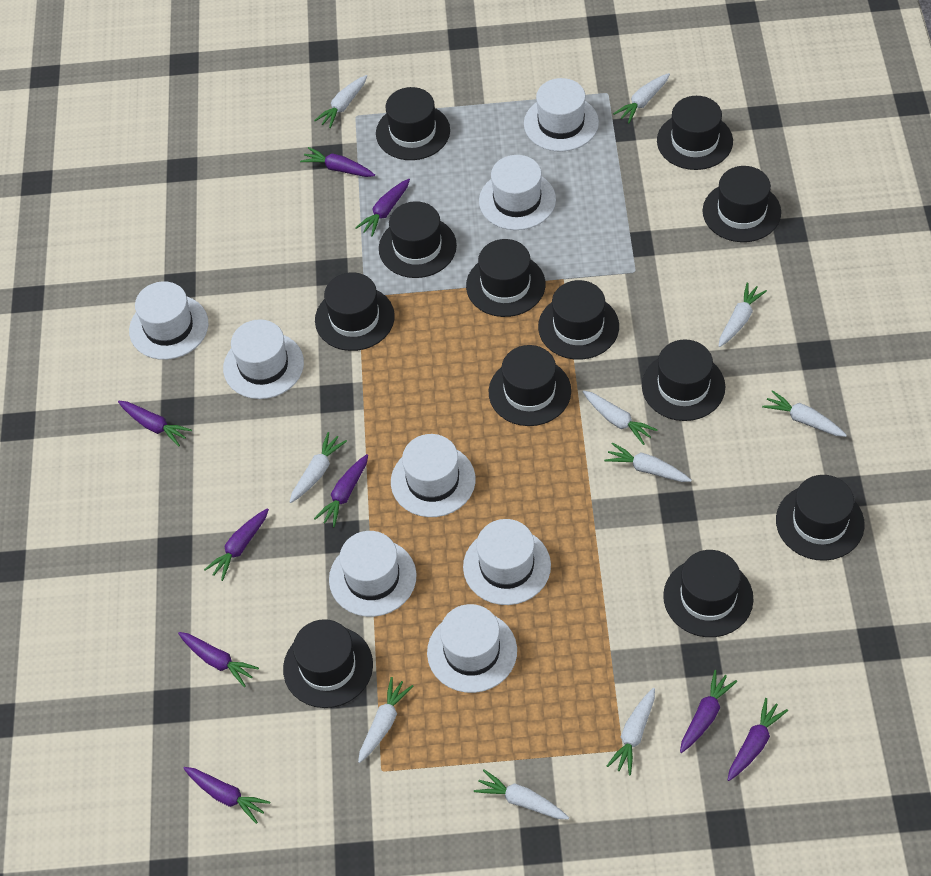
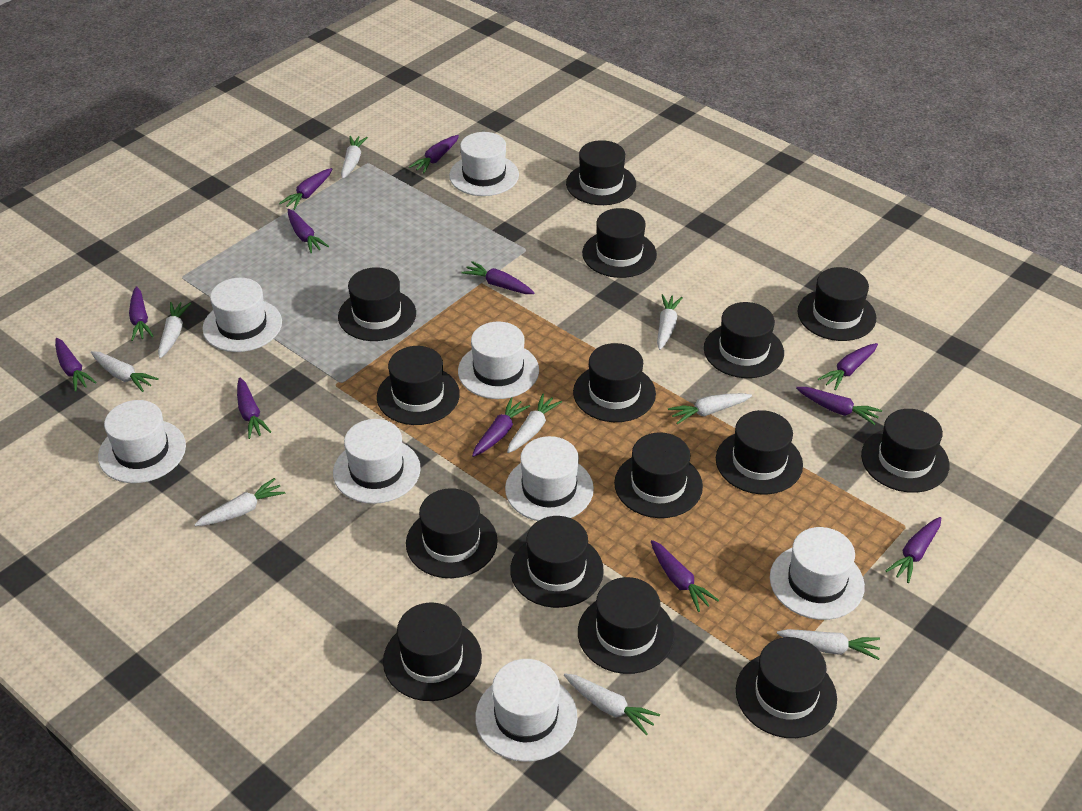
black hat: [283,619,373,708] [315,272,395,351] [376,87,450,160] [379,201,457,278] [466,239,545,317] [488,345,571,426] [538,280,619,360] [642,340,725,421] [657,96,733,170] [663,550,754,637] [702,166,781,242] [776,475,865,561] = 12 -> [338,267,416,341] [377,346,460,425] [383,603,482,701] [406,488,498,578] [510,516,604,608] [566,140,636,205] [573,343,656,422] [578,577,675,674] [582,208,657,278] [614,432,703,518] [704,302,784,378] [716,410,803,494] [736,637,837,738] [798,267,876,341] [861,409,950,493] = 15
purple carrot: [118,401,192,447] [178,632,259,687] [183,767,270,824] [204,508,269,581] [300,147,375,177] [314,454,368,527] [355,179,410,237] [680,670,737,753] [728,698,788,781] = 9 -> [55,338,97,392] [129,286,154,341] [237,378,271,439] [279,168,332,210] [288,209,329,253] [409,135,459,173] [461,261,534,294] [472,397,530,457] [651,540,719,612] [796,387,882,425] [818,343,878,390] [886,517,941,583] = 12
white carrot: [290,432,347,503] [314,75,367,128] [358,677,413,763] [474,769,569,819] [582,390,657,445] [604,443,692,482] [607,688,655,775] [613,73,670,123] [719,282,767,347] [762,390,847,437] = 10 -> [91,351,159,392] [158,302,191,358] [194,478,285,526] [341,136,368,179] [507,394,562,453] [564,673,660,735] [657,294,683,350] [668,393,752,424] [777,629,880,660] = 9

